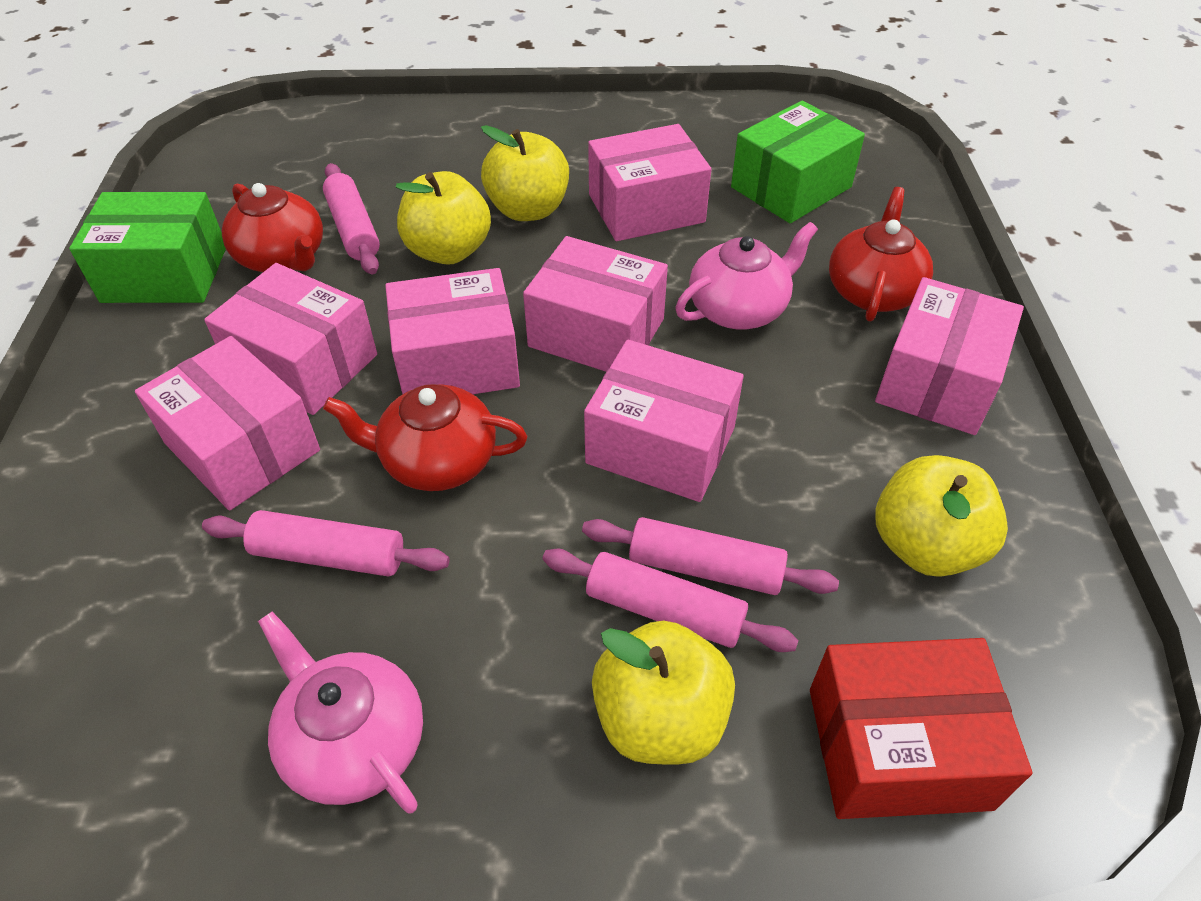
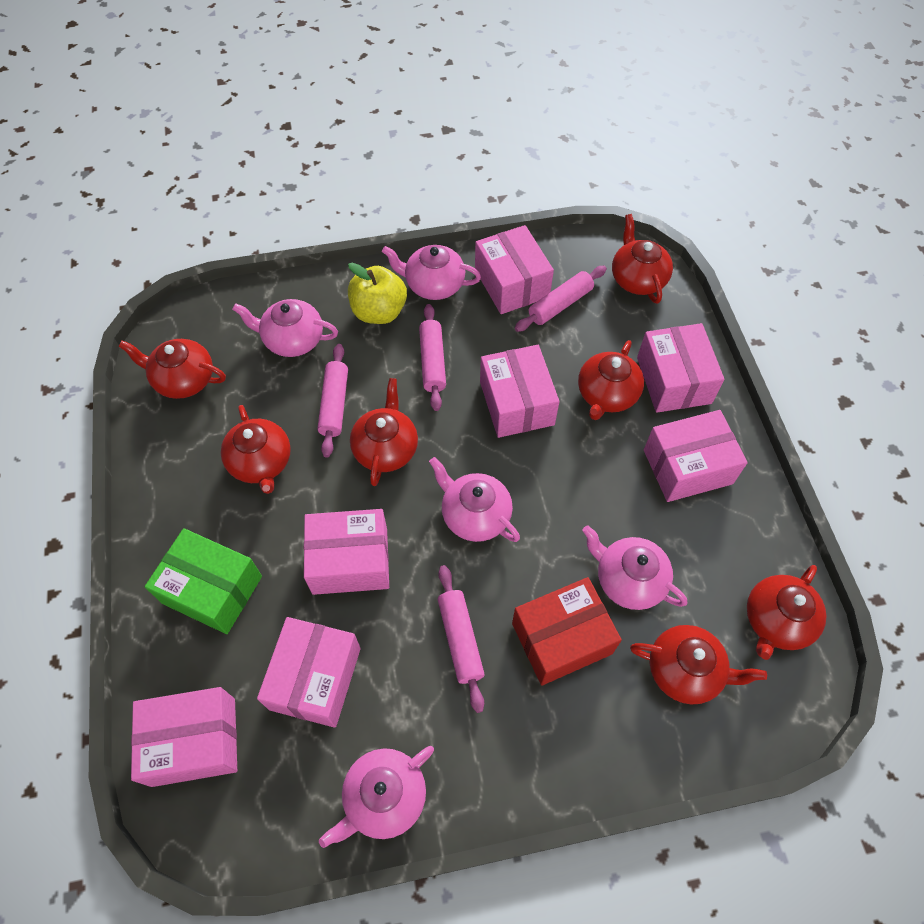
green box: [69,192,226,303] [731,101,865,223] = 2 -> [145,528,262,634] = 1
pink teapot: [258,612,423,814] [676,222,818,330] = 2 -> [232,299,338,357] [319,746,434,848] [382,245,481,300] [429,457,520,542] [582,525,687,610] = 5
red teapot: [222,183,323,272] [323,384,527,491] [829,187,933,322] = 3 -> [118,339,226,399] [221,405,291,494] [350,378,418,486] [578,340,644,420] [612,214,673,304] [630,625,767,705] [747,565,827,660] = 7
yellow apple: [396,171,491,265] [481,125,569,221] [592,620,735,765] [876,455,1008,577] = 4 -> [348,263,407,324] = 1

